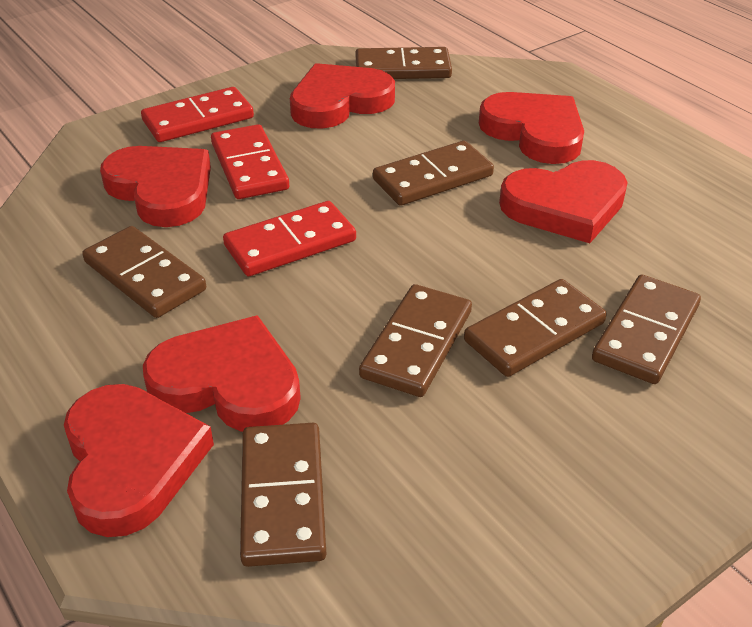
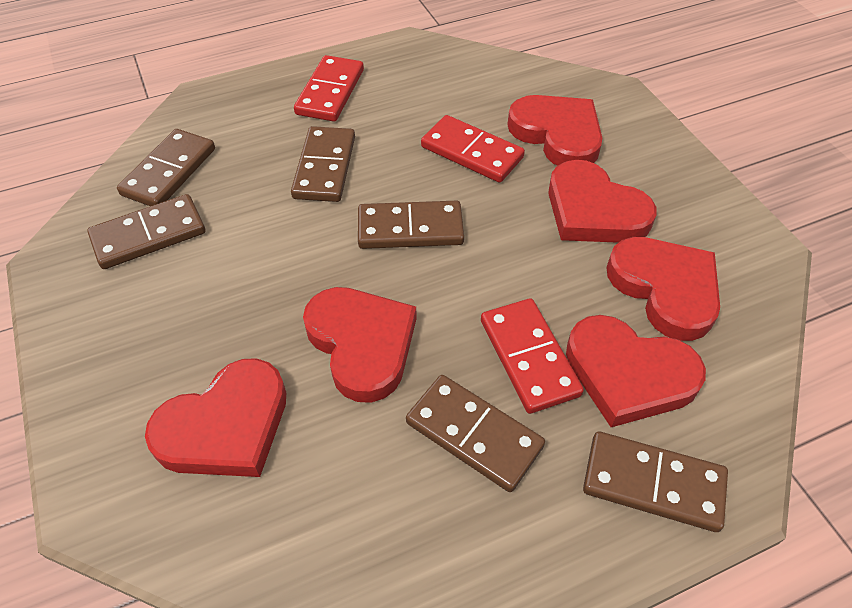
brown domino: [82,226,206,318] [240,423,326,567] [356,47,452,79] [359,284,472,397] [373,141,494,205] [464,279,607,377] [592,275,701,384] = 7 -> [87,194,205,269] [117,129,215,206] [291,126,355,202] [358,201,464,249] [406,375,545,492] [583,431,728,532] = 6

